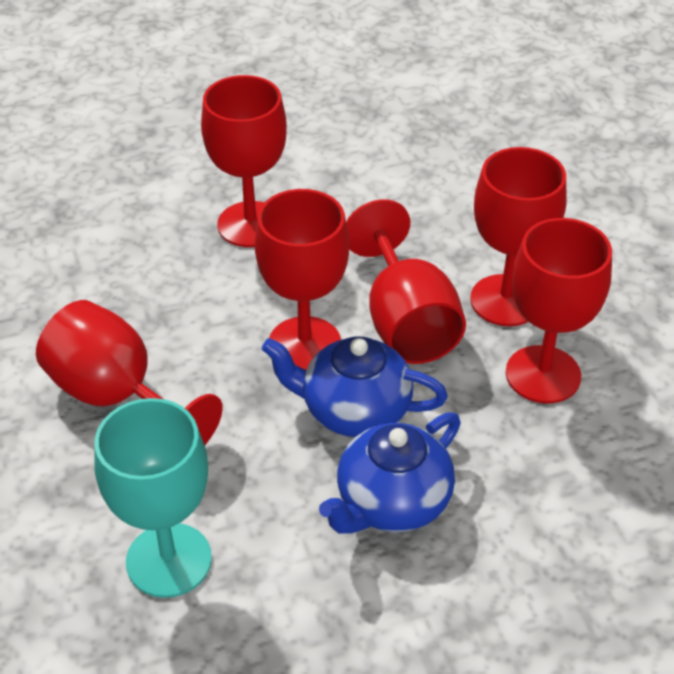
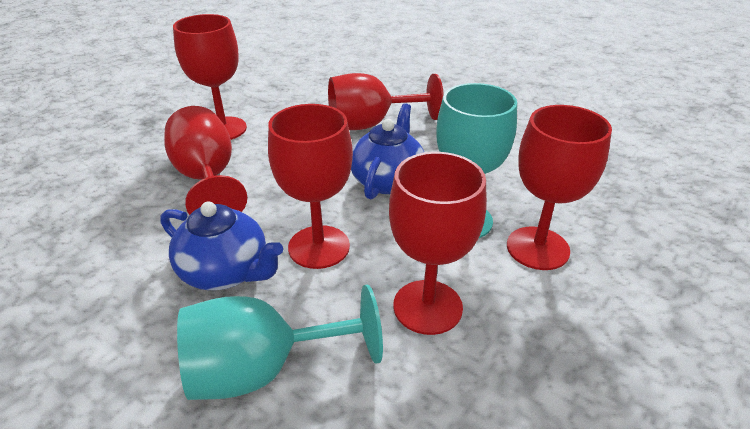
turquoise goblet: [94,398,212,598] = 1 -> [177,285,383,400] [436,83,517,238] = 2

